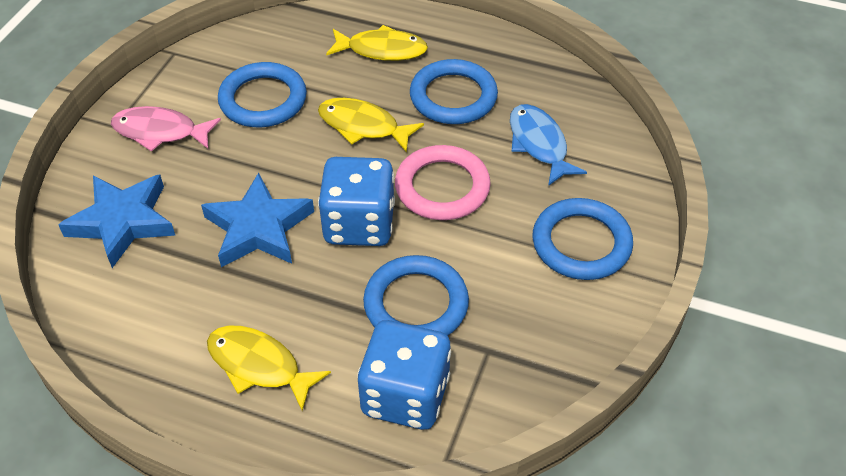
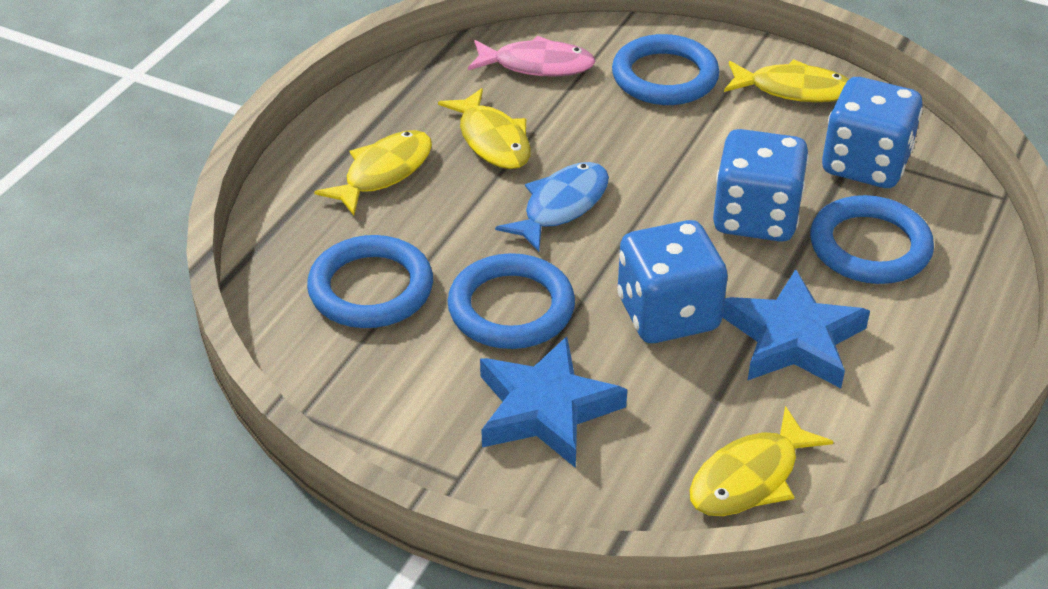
blue dice: [318,157,395,246] [357,320,451,430] = 2 -> [617,220,728,343] [713,129,809,242] [822,77,923,188] = 3
pink ring: [395,145,491,220] = 1 -> none = 0
yellow fish: [207,326,331,411] [318,98,424,152] [326,25,428,61] = 3 -> [314,130,432,215] [438,88,531,169] [689,406,834,516] [724,59,849,102] = 4

